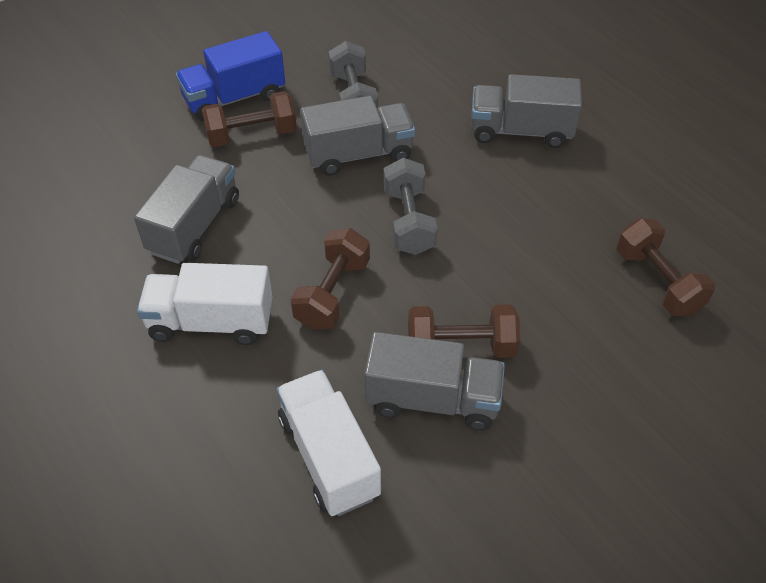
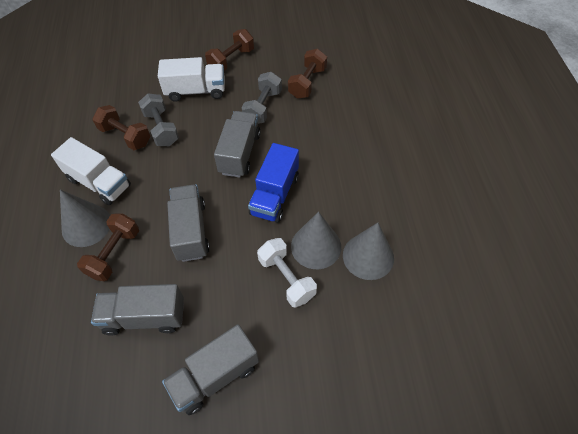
grey cone: none = 0 -> [60,190,110,247] [291,212,341,269] [343,223,394,280] = 3
white dumbbell: none = 0 -> [257,238,317,308] = 1

